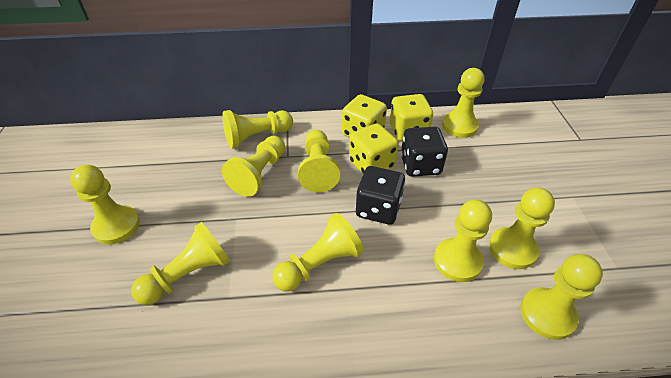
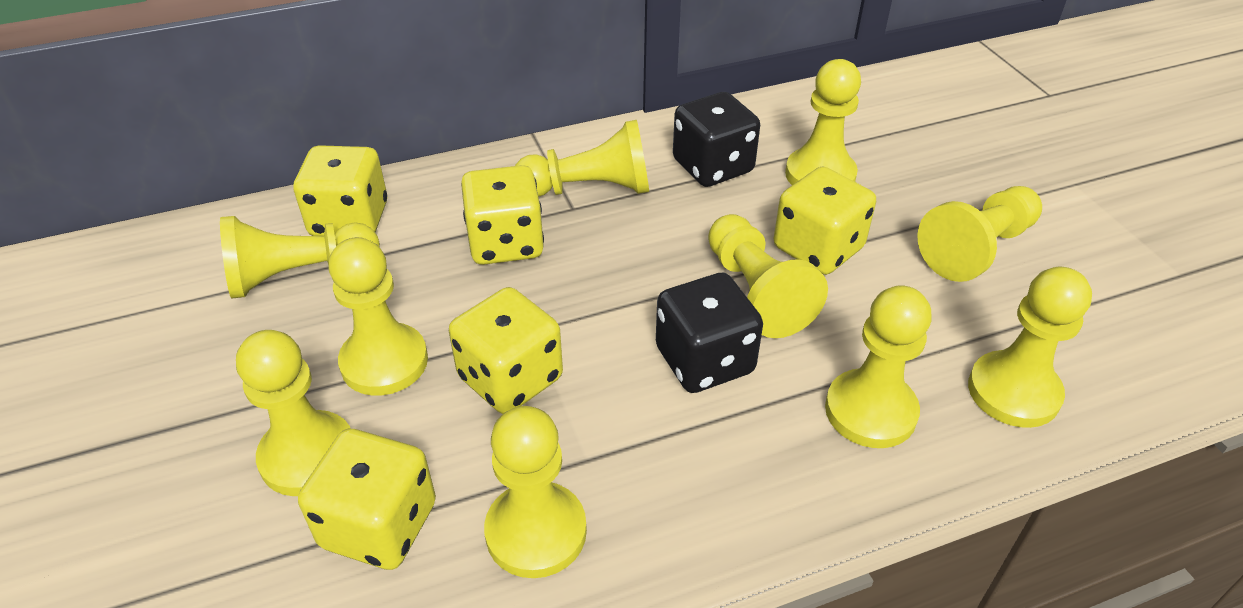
yellow dice: [342,94,387,138] [349,123,399,174] [390,94,433,141] = 3 -> [294,145,387,236] [298,429,436,570] [449,287,563,414] [461,165,544,265] [774,166,876,275] = 5

